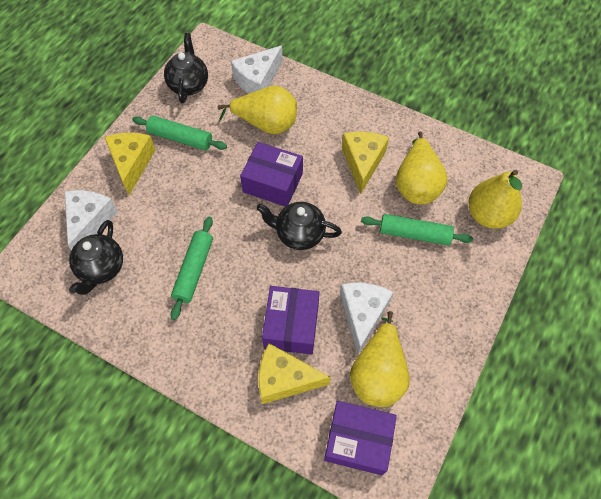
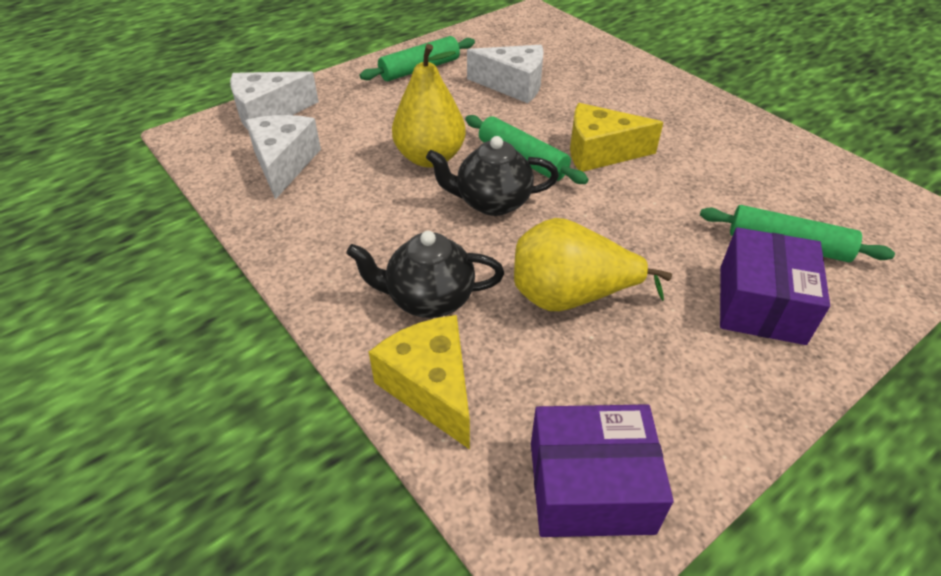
black teapot: [69,220,123,295] [164,33,208,103] [256,202,342,250] = 3 -> [346,231,504,318] [426,136,559,216] = 2
purple box: [240,142,303,207] [262,286,320,355] [324,401,397,475] = 3 -> [531,404,674,537] [720,227,830,345] = 2
yellow cheese: [104,133,156,195] [259,343,331,404] [342,131,389,194] = 3 -> [369,315,470,450] [570,103,664,172] = 2
yellow pear: [218,86,297,134] [350,311,410,407] [396,132,447,205] [468,170,522,229] = 4 -> [392,44,466,167] [514,218,672,311] = 2

